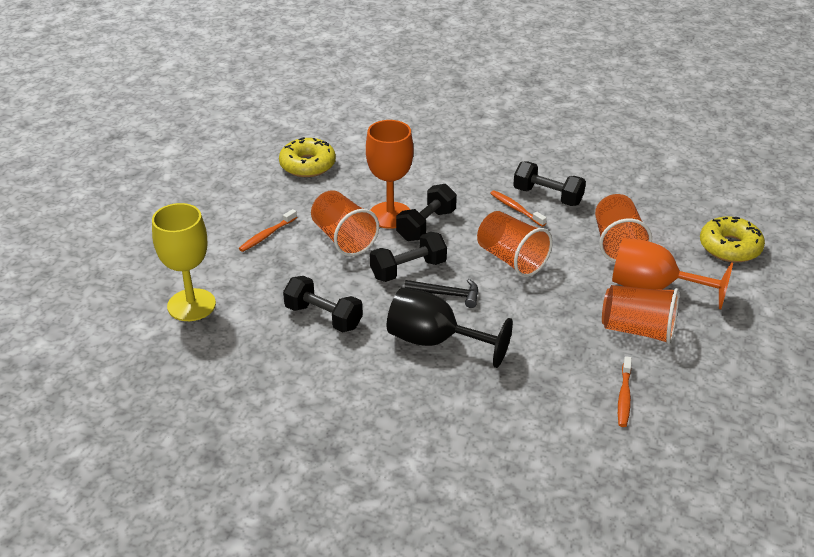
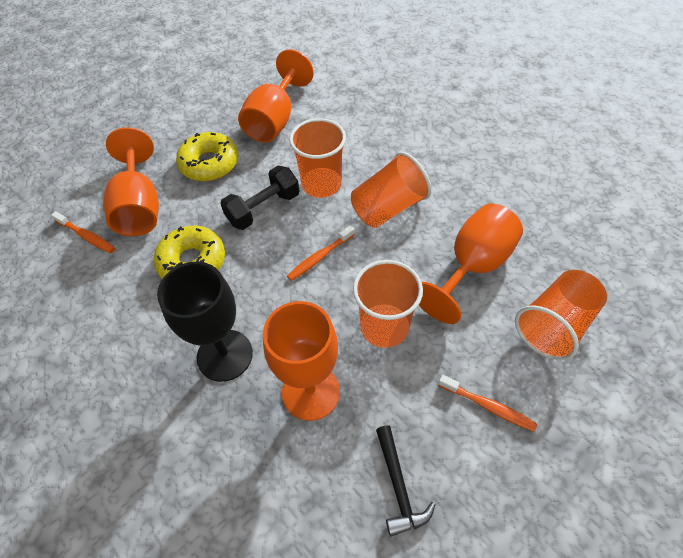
black dumbbell: [283,276,363,332] [370,232,447,282] [396,184,457,241] [513,161,586,206] = 4 -> [220,166,299,230] = 1
orange goblet: [366,120,413,229] [612,238,733,309] = 2 -> [103,127,159,236] [238,49,314,143] [263,301,340,421] [419,204,523,324] = 4
yellow goblet: [152,203,216,321] = 1 -> none = 0

